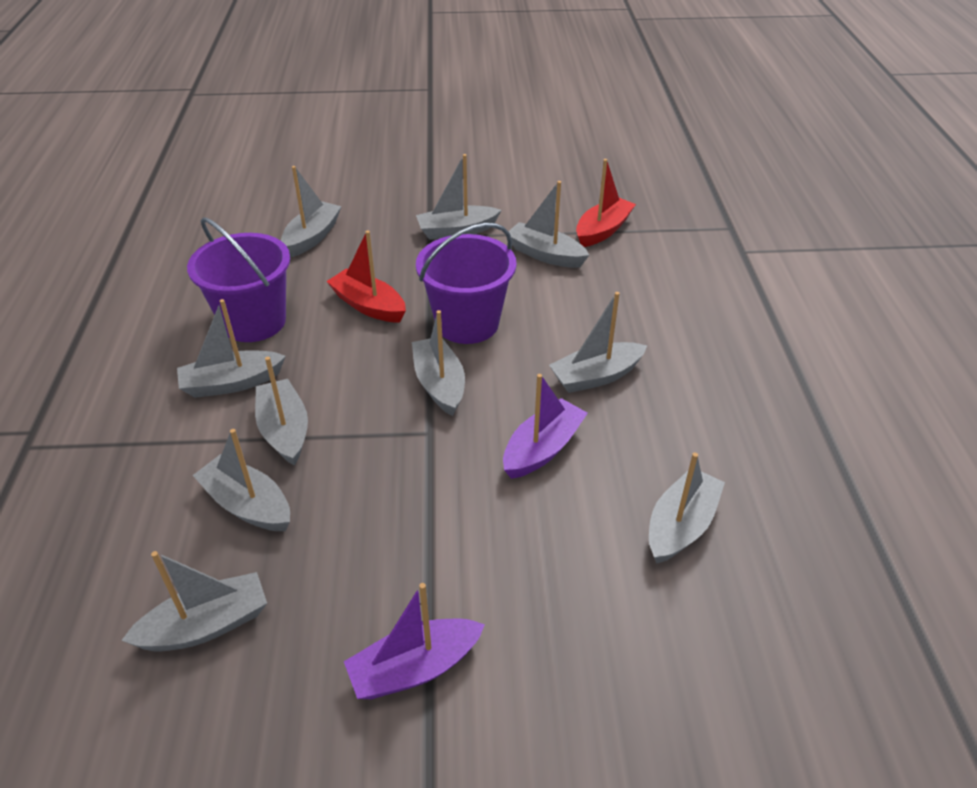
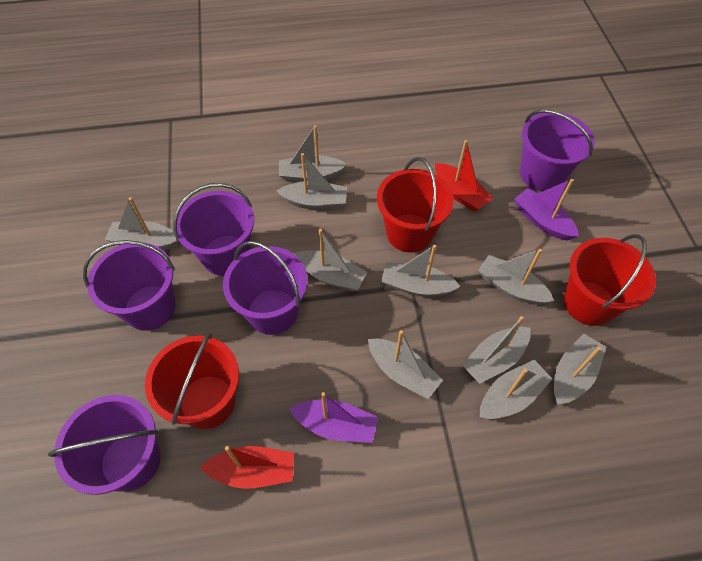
purple bucket: [187,217,290,342] [416,223,516,344] = 2 -> [48,395,161,495] [83,240,176,331] [173,183,254,276] [223,241,307,335] [520,110,595,191] = 5
red bucket: none = 0 -> [145,333,239,429] [377,157,454,253] [564,234,656,326] = 3

